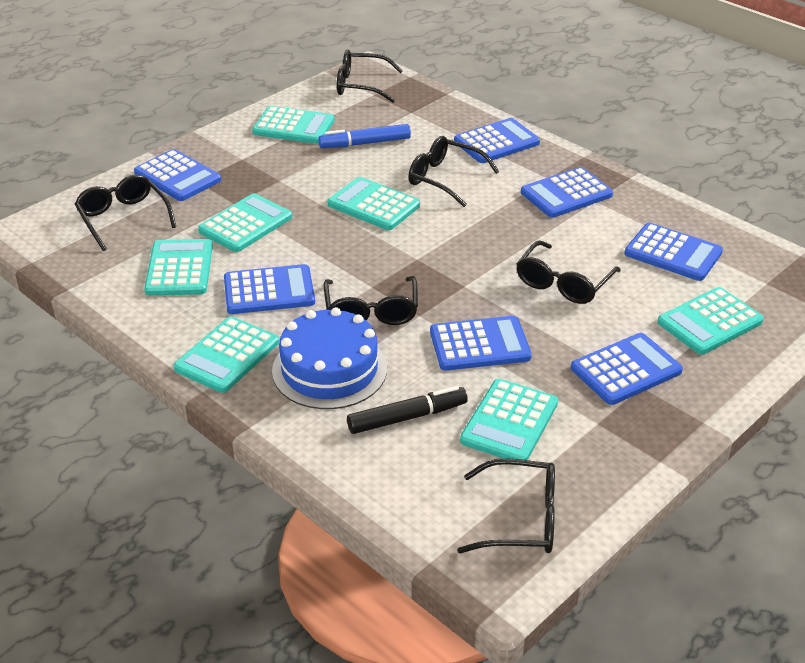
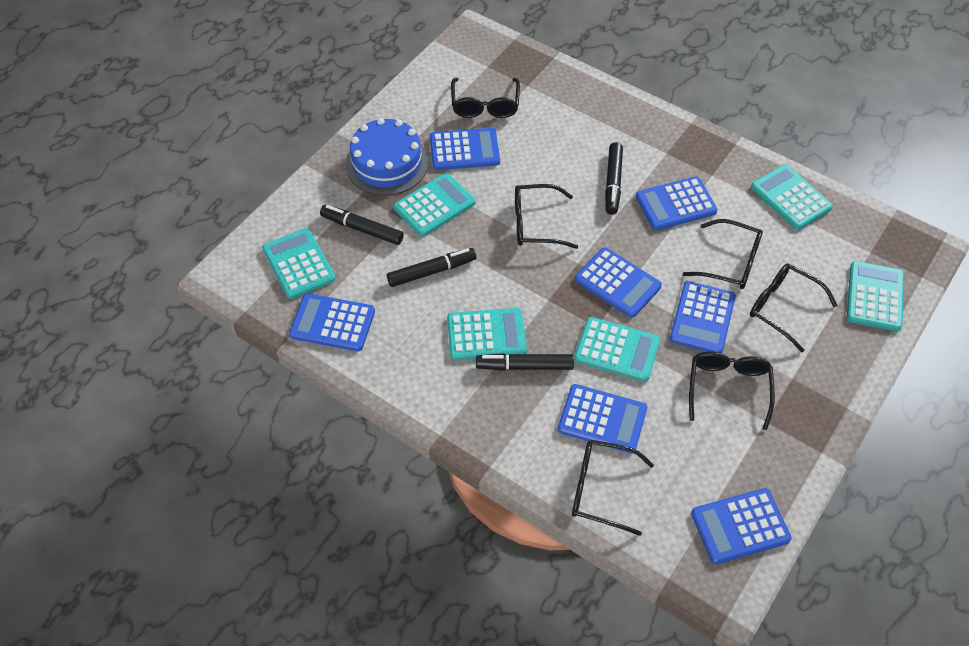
black marker: [347,386,468,434] = 1 -> [320,205,404,245] [387,248,476,287] [476,353,574,371] [605,142,623,215] = 4
blue marker: [319,124,411,148] = 1 -> none = 0
turquoise calculator: [144,239,213,296] [174,316,279,393] [198,193,292,252] [252,106,334,144] [328,177,420,230] [460,379,558,460] [657,287,764,355] = 7 -> [263,228,336,299] [394,173,475,237] [447,308,527,360] [574,317,660,382] [751,164,833,230] [847,261,904,331] = 6

